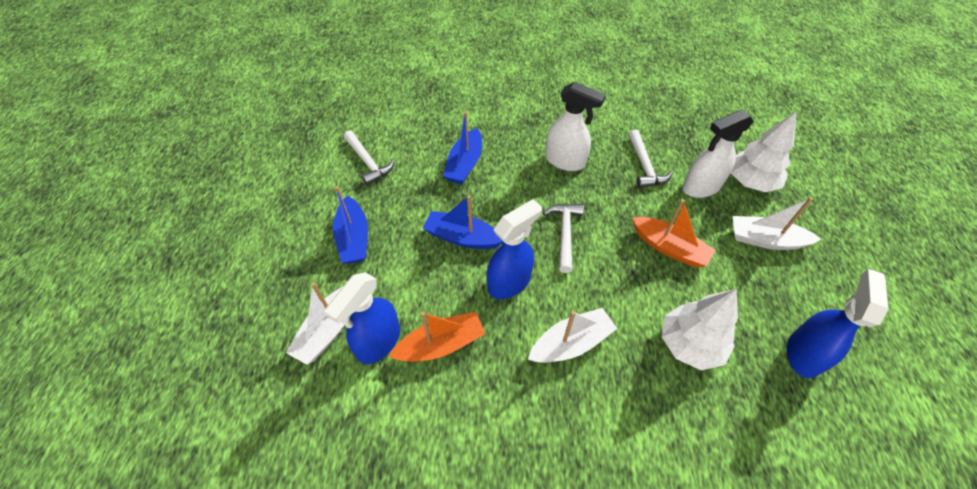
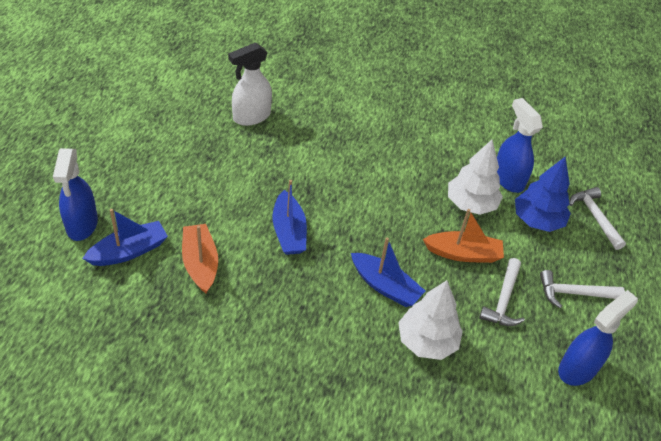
blue tree: none = 0 -> [515,157,571,232] = 1
white boat: [286,282,345,365] [528,308,617,363] [733,197,821,250] = 3 -> none = 0
white spray bottle: [545,82,606,171] [682,109,754,198] = 2 -> [228,42,272,126] = 1

